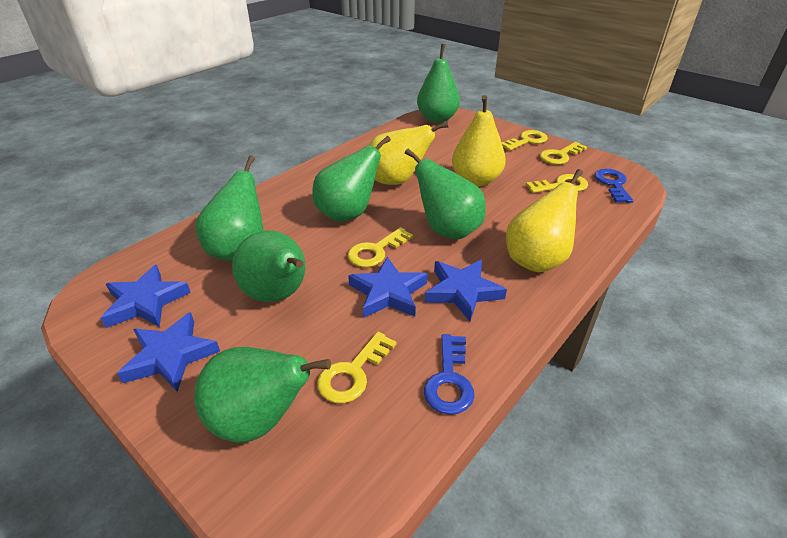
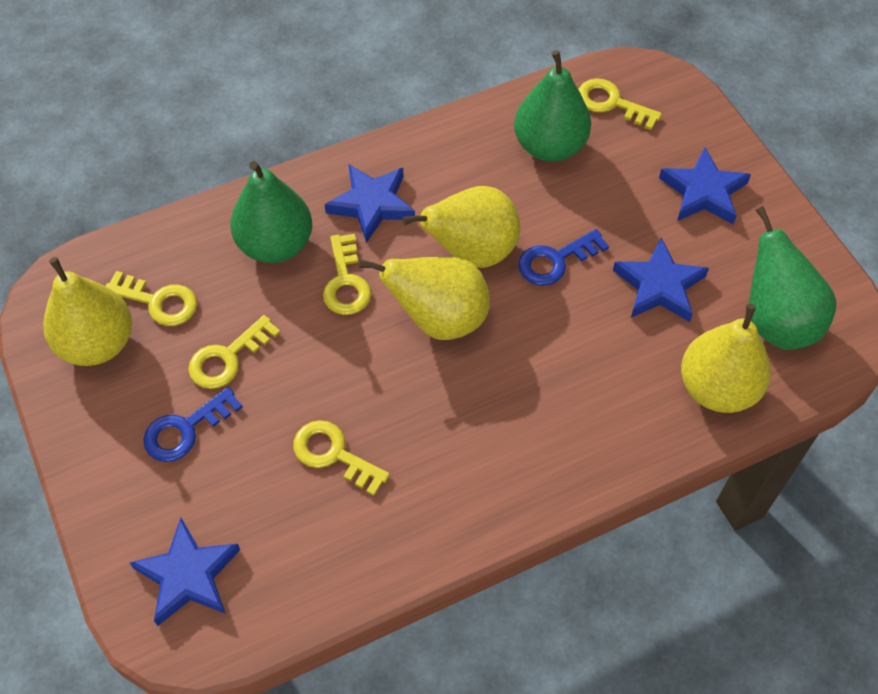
green pear: [194,347,331,443] [195,156,263,261] [232,231,306,302] [312,136,391,222] [405,148,486,239] [417,44,460,123] = 6 -> [230,161,312,263] [514,50,591,162] [749,206,837,350] = 3
yellow pear: [369,122,448,185] [452,95,506,187] [506,169,583,272] = 3 -> [43,257,132,366] [358,257,490,340] [402,186,520,268] [681,304,771,413] = 4

